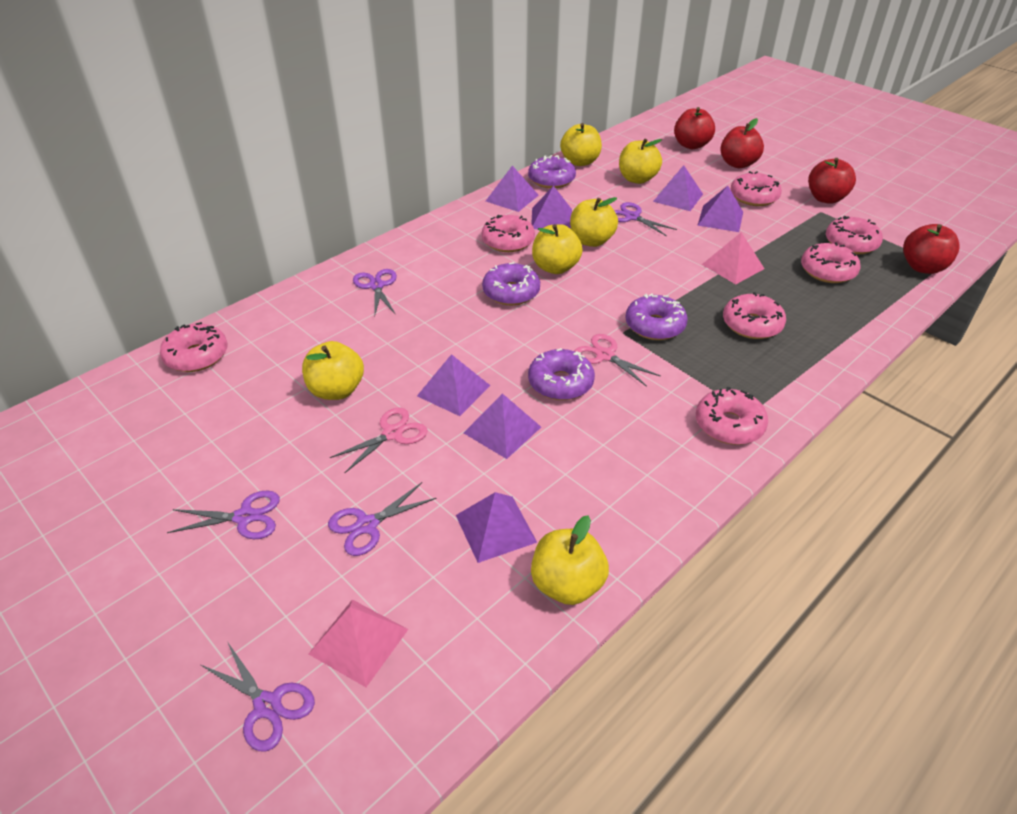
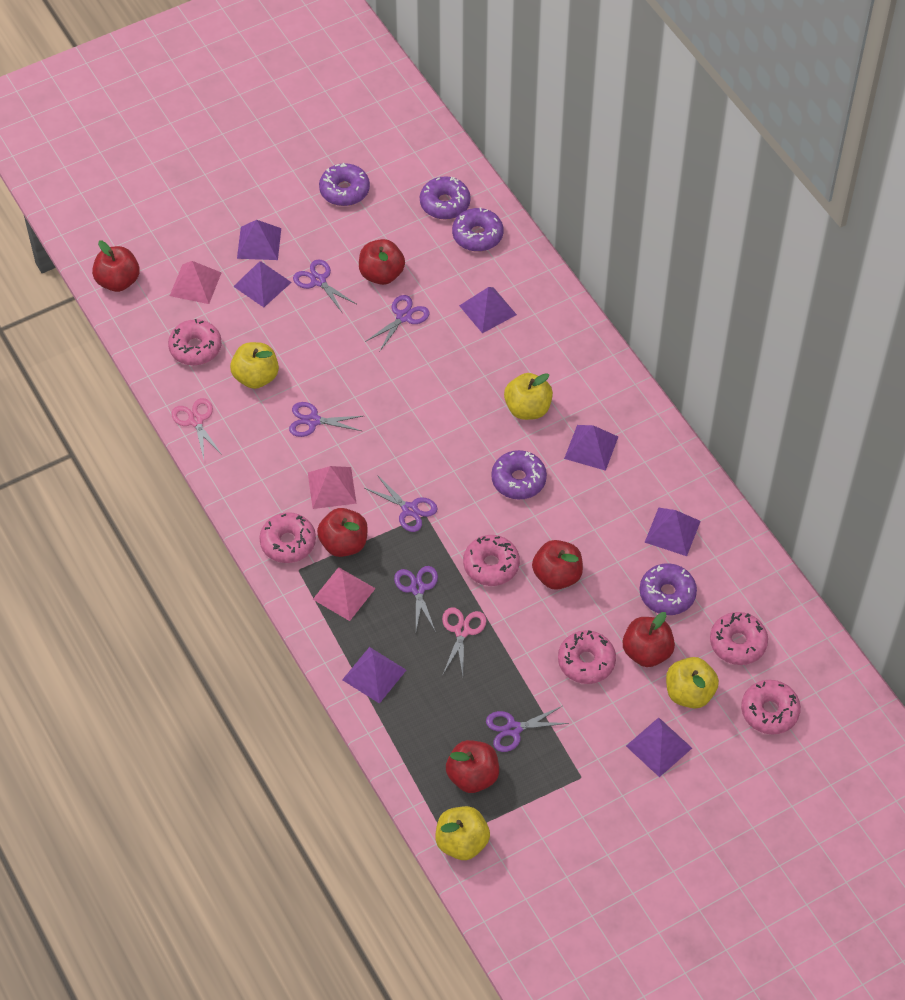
pink donut: [160,322,227,372] [482,215,535,252] [696,387,768,445] [723,292,786,339] [731,171,782,206] [801,242,861,283] [826,216,883,254] = 7 -> [168,319,222,365] [259,512,316,563] [463,535,520,586] [558,630,616,684] [710,612,768,665] [741,680,801,734] = 6
pink pyramid: [309,600,408,687] [702,232,765,284] = 2 -> [170,261,222,304] [308,466,357,509] [313,567,376,621] = 3
purple donut: [482,262,540,305] [528,155,576,188] [528,348,595,400] [625,294,688,340] = 4 -> [319,163,370,206] [420,176,471,219] [452,207,504,252] [491,450,547,500] [640,563,697,615] = 5
purple scissors: [167,491,280,539] [201,643,315,752] [328,482,436,556] [353,269,397,317] [614,202,677,236] = 5 -> [289,402,363,437] [293,259,356,312] [365,295,430,351] [365,475,438,532] [394,566,438,632] [486,706,569,752] = 6
red apple: [674,107,715,149] [720,118,764,168] [808,158,856,204] [903,224,960,274] = 4 -> [92,241,140,292] [317,508,368,557] [359,239,405,285] [446,740,499,793] [532,540,583,590] [623,612,675,667] = 6
yellow apple: [302,341,364,400] [531,515,609,605] [532,224,583,274] [560,123,602,166] [570,197,618,247] [619,139,662,184] = 6 -> [230,342,279,389] [435,806,490,860] [504,373,553,420] [666,657,719,709] = 4

